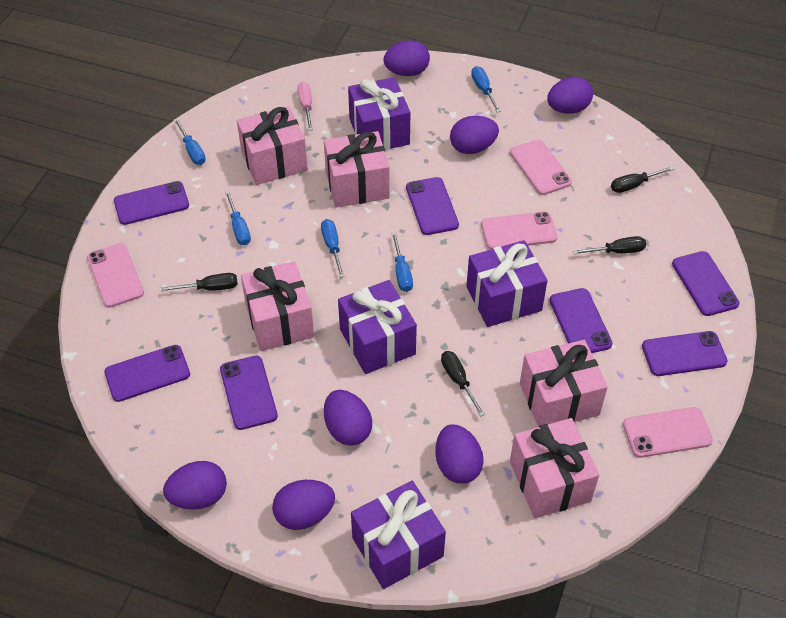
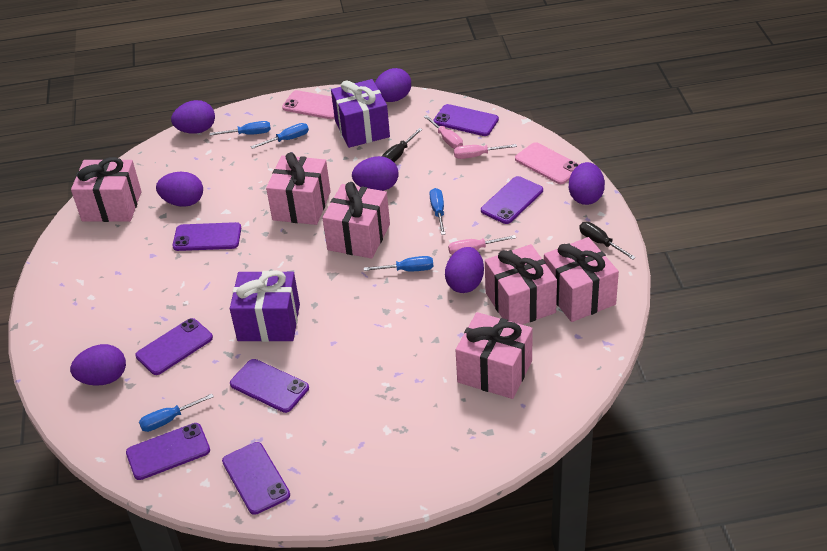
black screwdriver: [161,273,238,291] [441,351,485,417] [573,236,646,254] [611,166,675,193] = 4 -> [382,128,423,162] [579,222,636,260] = 2
pink gift: [237,106,308,185] [241,261,314,351] [324,131,390,208] [510,418,599,518] [520,340,608,427] = 5 -> [71,157,141,222] [266,152,331,225] [322,182,390,259] [456,312,533,399] [485,244,557,325] [544,237,619,322] = 6
pink phone: [87,243,144,308] [481,212,558,249] [510,139,572,195] [623,407,713,458] = 4 -> [282,90,335,119] [515,142,580,184] = 2
pink screwdriver: [297,82,313,131] = 1 -> [424,115,463,149] [448,235,516,255] [454,144,517,159] = 3
purple gift: [338,280,417,374] [348,77,410,150] [351,481,446,589] [466,240,548,327] = 4 -> [230,270,300,342] [331,79,390,148] = 2

